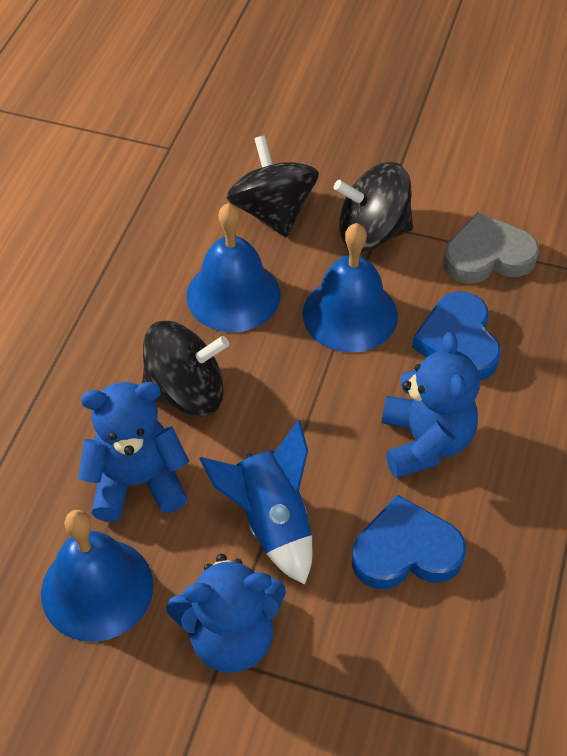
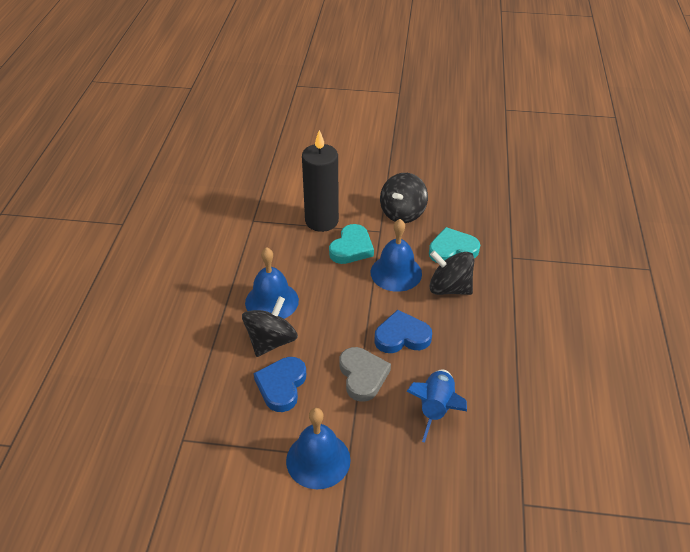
black candle: none = 0 -> [302,130,339,232] = 1
blue teddy bear: [78,382,189,522] [166,554,286,673] [382,332,480,478] = 3 -> none = 0
turquoise heart: none = 0 -> [329,224,374,264] [429,227,480,263] = 2

